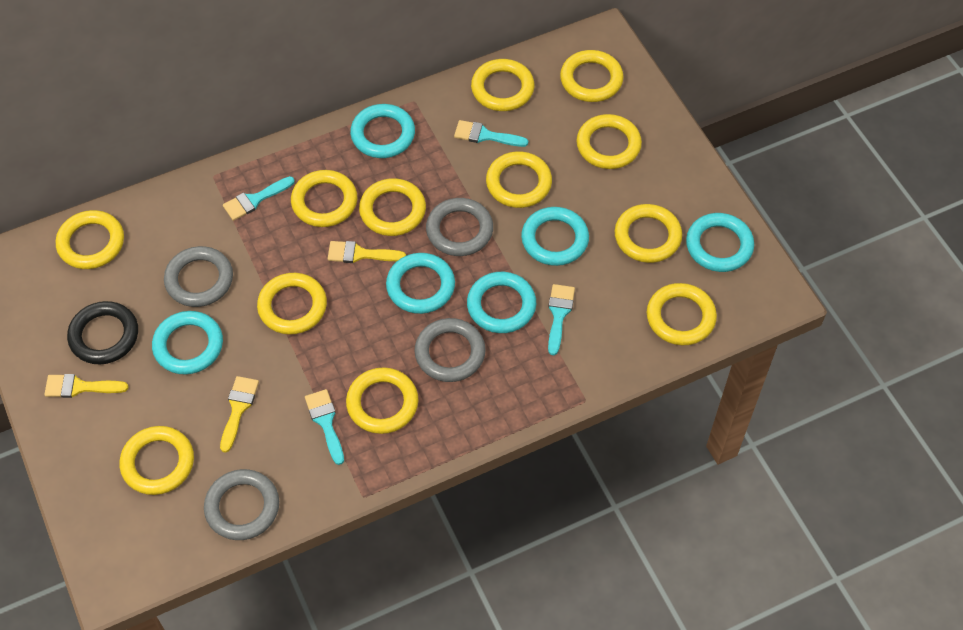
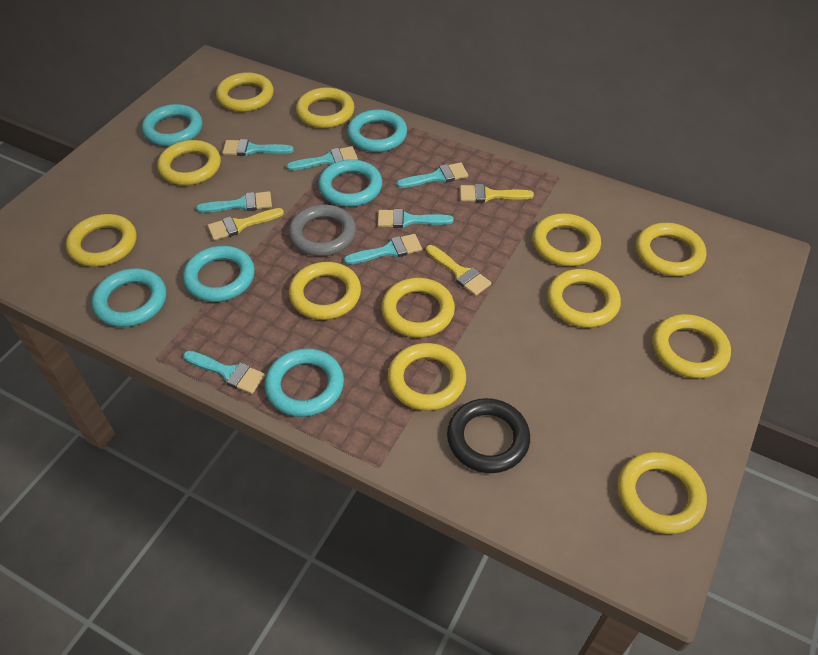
grey ring: [164,246,233,307] [204,469,279,540] [414,318,486,382] [426,198,493,256] = 4 -> [288,204,356,256] = 1
turquoise brush: [223,176,295,221] [305,389,344,465] [454,120,528,147] [548,284,575,355] = 4 -> [183,351,265,394] [196,191,272,213] [222,139,294,156] [286,146,358,171] [344,234,422,264] [378,209,454,228] [396,162,468,188] = 7

